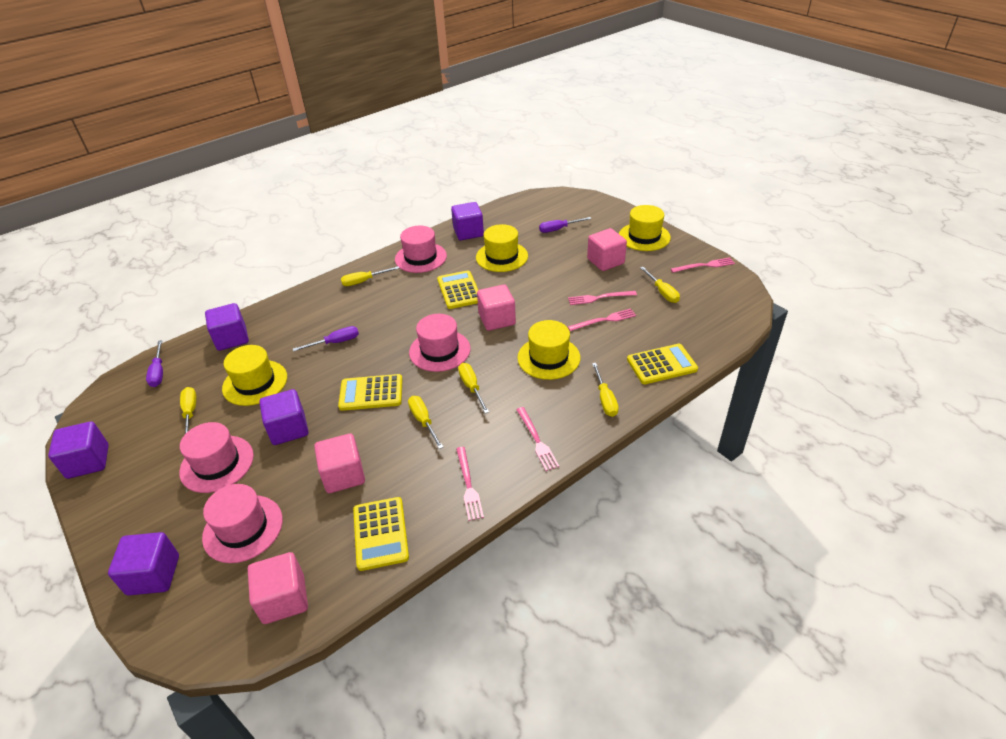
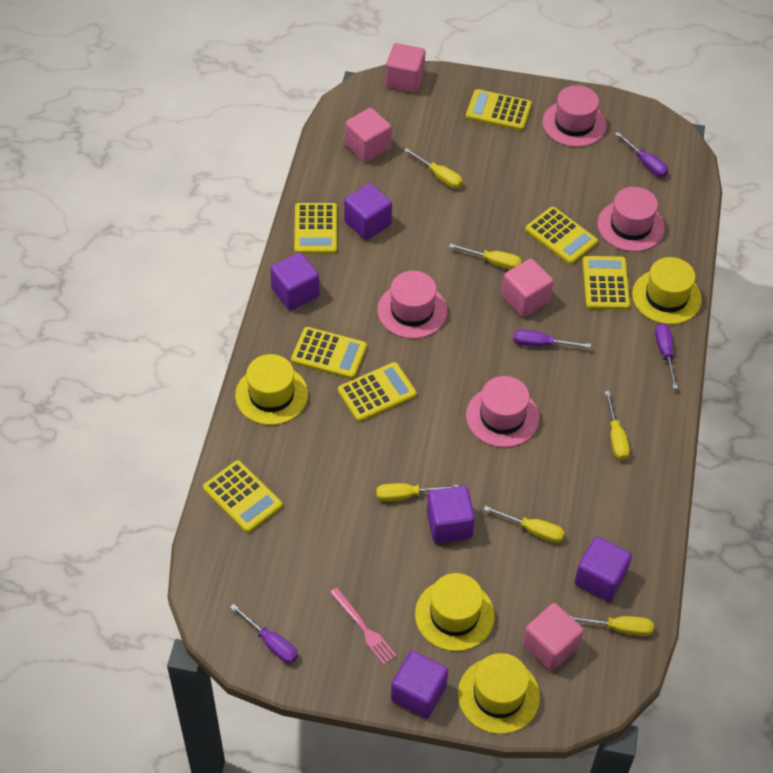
pink fork: [456,447,484,521] [516,407,559,471] [568,291,637,305] [568,309,636,331] [671,257,735,273] = 5 -> [330,588,397,665] = 1
purple screwdriver: [146,340,163,387] [293,326,359,352] [539,217,592,233] = 3 -> [230,604,298,663] [513,329,591,348] [615,132,668,177] [655,323,678,389] = 4
yellow calculator: [338,374,403,411] [353,497,409,571] [437,270,478,309] [627,344,698,384] = 4 -> [203,460,282,533] [291,327,367,379] [294,203,337,254] [338,362,417,422] [466,89,532,131] [525,207,598,264] [582,256,630,310] = 7

